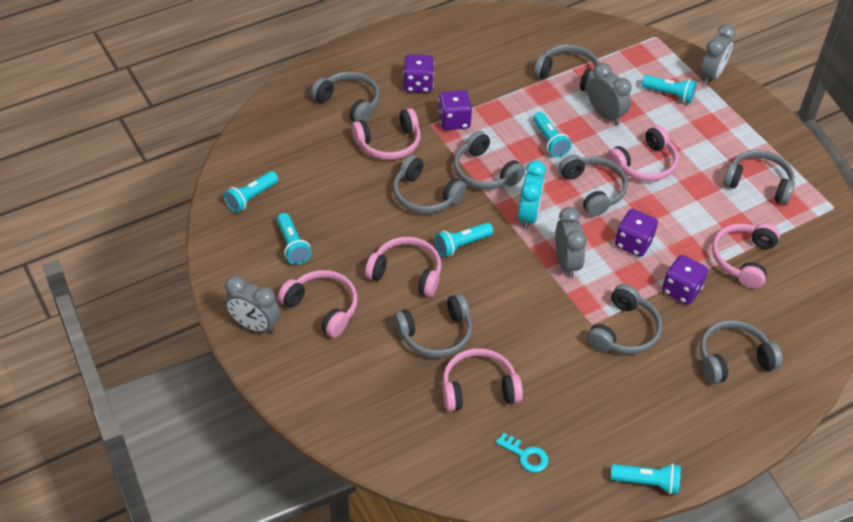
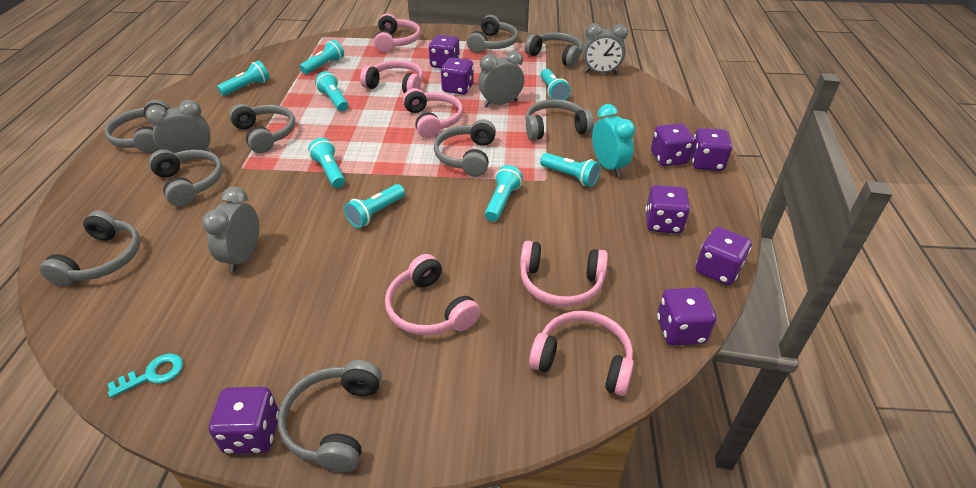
purple dice: [403,54,434,93] [438,90,472,130] [615,209,658,257] [662,255,708,305] = 4 -> [209,387,279,454] [429,35,460,68] [441,57,474,95] [645,185,690,234] [651,123,695,166] [657,287,717,346] [691,128,732,171] [696,227,752,285] = 8
turquoise flashlight: [224,171,278,213] [277,213,311,265] [434,222,493,257] [533,112,571,157] [611,463,681,495] [642,75,697,103] = 6 -> [217,61,269,96] [300,40,344,74] [308,138,345,188] [315,71,348,111] [344,184,405,228] [485,165,523,221] [540,153,601,187] [541,69,571,100] = 8

